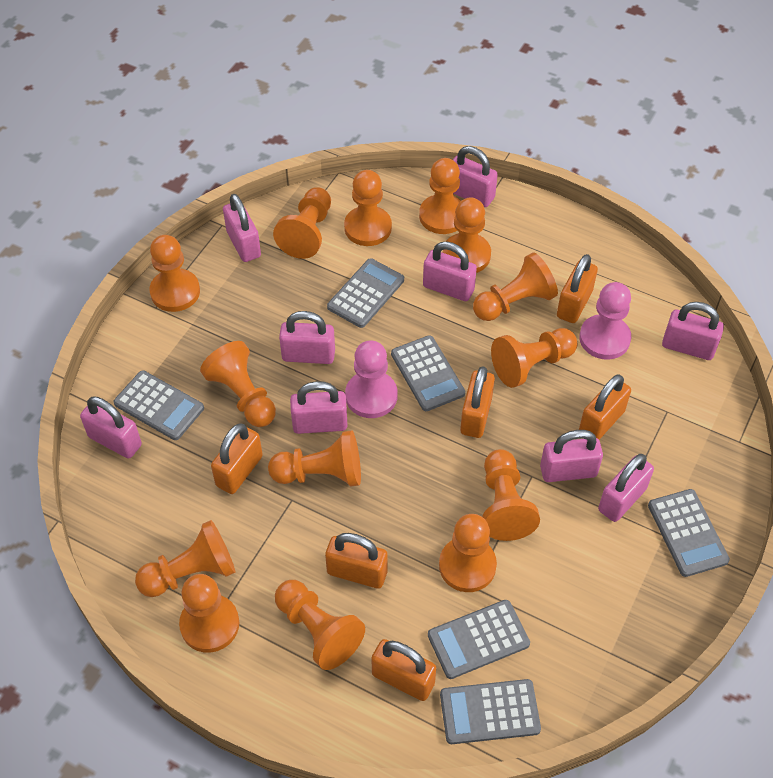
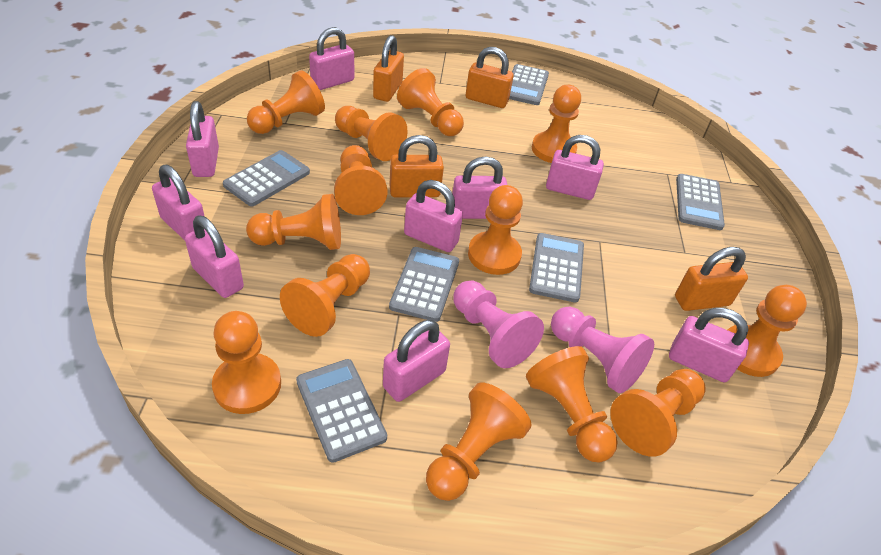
orange padlock: [211,424,263,494] [325,533,388,589] [371,639,436,701] [460,366,495,438] [557,254,598,323] [579,375,631,440] = 6 -> [373,35,404,102] [389,135,444,197] [466,47,514,108] [675,247,748,311] = 4
orange pawn: [135,520,235,597] [150,235,200,312] [179,574,239,653] [200,341,276,427] [268,430,361,487] [273,187,331,259] [275,580,365,670] [344,170,392,246] [419,158,461,234] [439,514,497,592] [443,197,491,273] [473,252,558,321] [482,449,540,541] [491,328,577,388] = 14 -> [212,311,281,414] [246,194,341,250] [247,70,325,134] [280,254,370,337] [334,145,387,215] [335,106,408,161] [397,68,464,136] [426,383,532,501] [468,185,523,275] [526,346,618,463] [532,85,581,163] [610,369,706,457] [728,285,807,377] = 13

